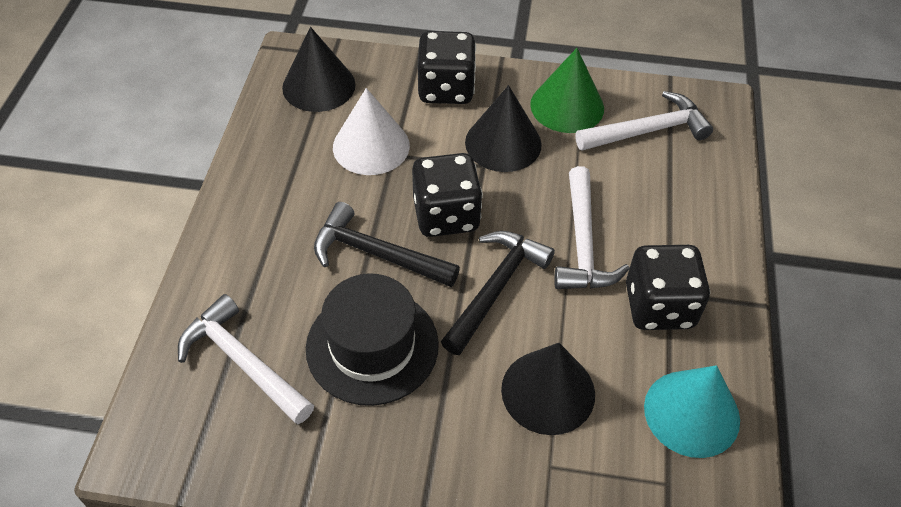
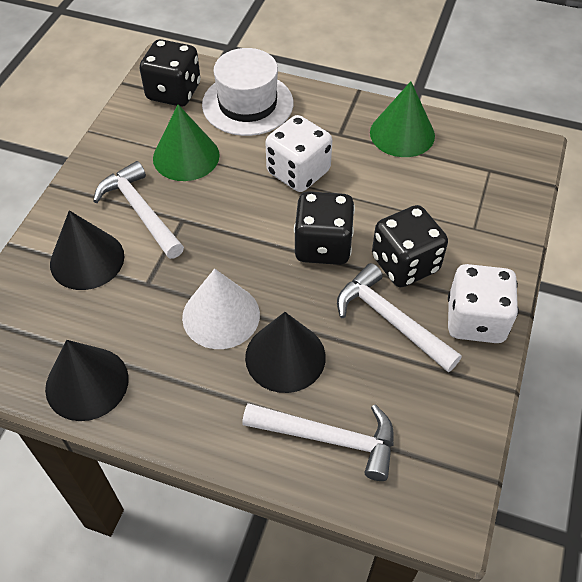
black hammer: [314,202,460,287] [441,231,555,355] = 2 -> none = 0
black hat: [306,273,439,406] = 1 -> none = 0
green cone: [530,48,604,133] = 1 -> [153,105,220,181] [370,81,435,157] = 2
turquoise cone: [644,365,740,458] = 1 -> none = 0
white dice: none = 0 -> [265,115,332,192] [448,264,519,343] = 2
white hat: none = 0 -> [202,48,293,136] = 1

